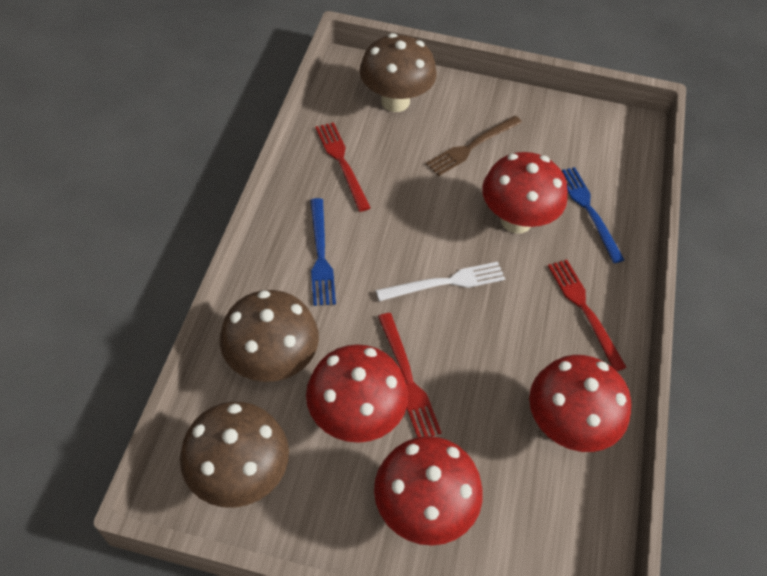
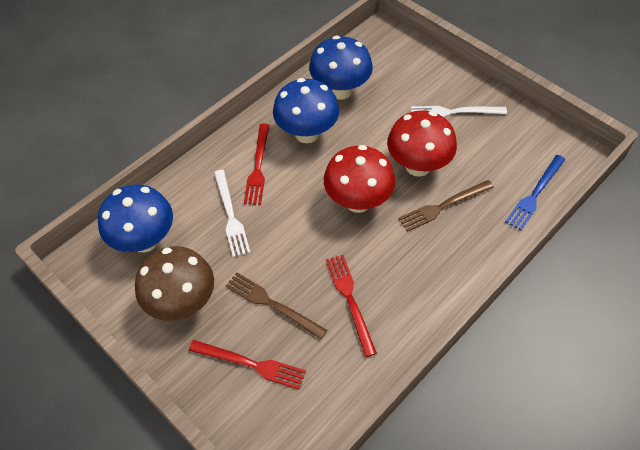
blue fork: [310,198,336,306] [562,167,625,263] = 2 -> [505,155,566,231] = 1
blue mushroom: none = 0 -> [98,185,173,253] [273,78,340,143] [309,36,373,100] = 3
brown fork: [426,116,522,176] = 1 -> [226,272,327,339] [398,180,494,232] = 2
brown mushroom: [180,402,289,508] [220,290,319,382] [360,33,436,112] = 3 -> [135,246,214,321] = 1
red mushroom: [306,344,408,443] [374,436,483,546] [482,152,568,234] [529,355,631,452] = 4 -> [324,145,395,213] [387,110,457,177] = 2
white fork: [376,262,505,301] = 1 -> [214,170,251,257] [410,106,507,117] = 2

